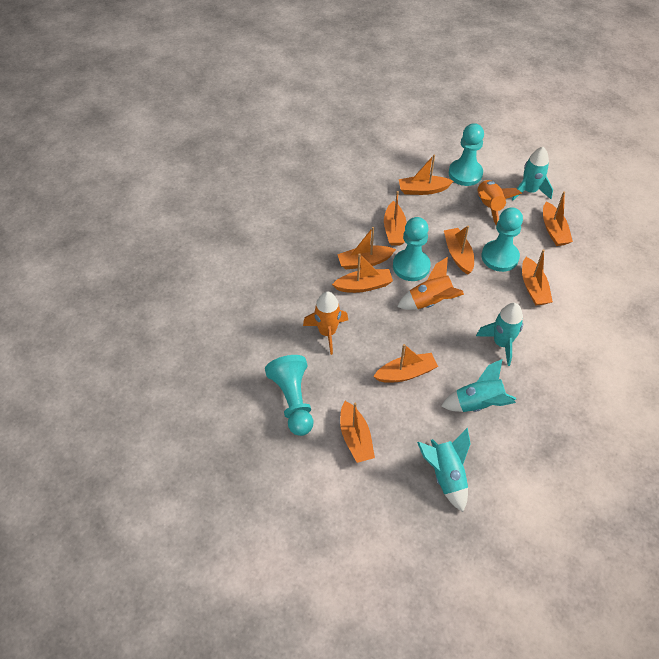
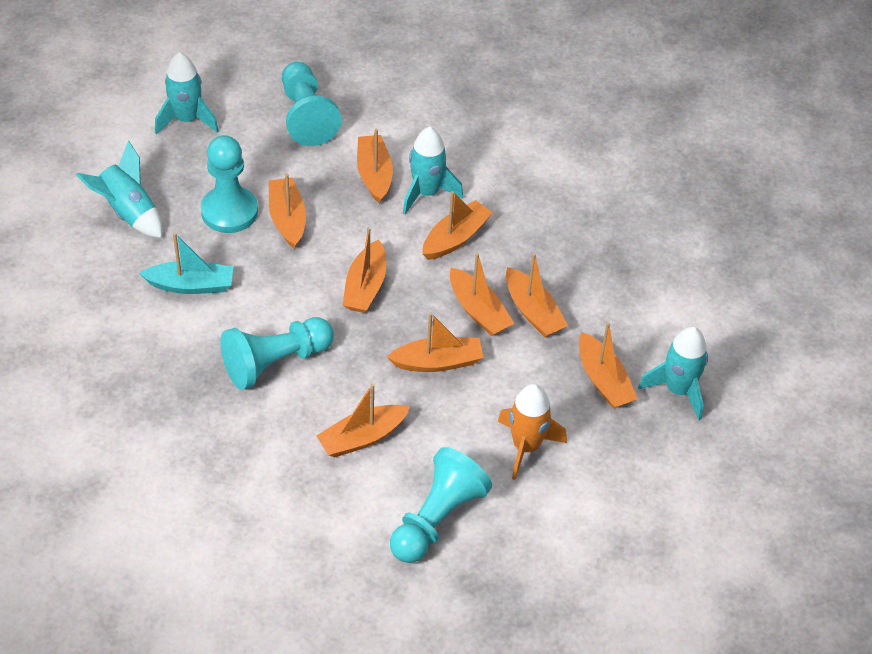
orange rocket: [303,291,348,355] [397,257,464,310] [478,180,522,225] = 3 -> [498,384,567,480] = 1
turquoise boat: none = 0 -> [139,233,233,294] = 1

